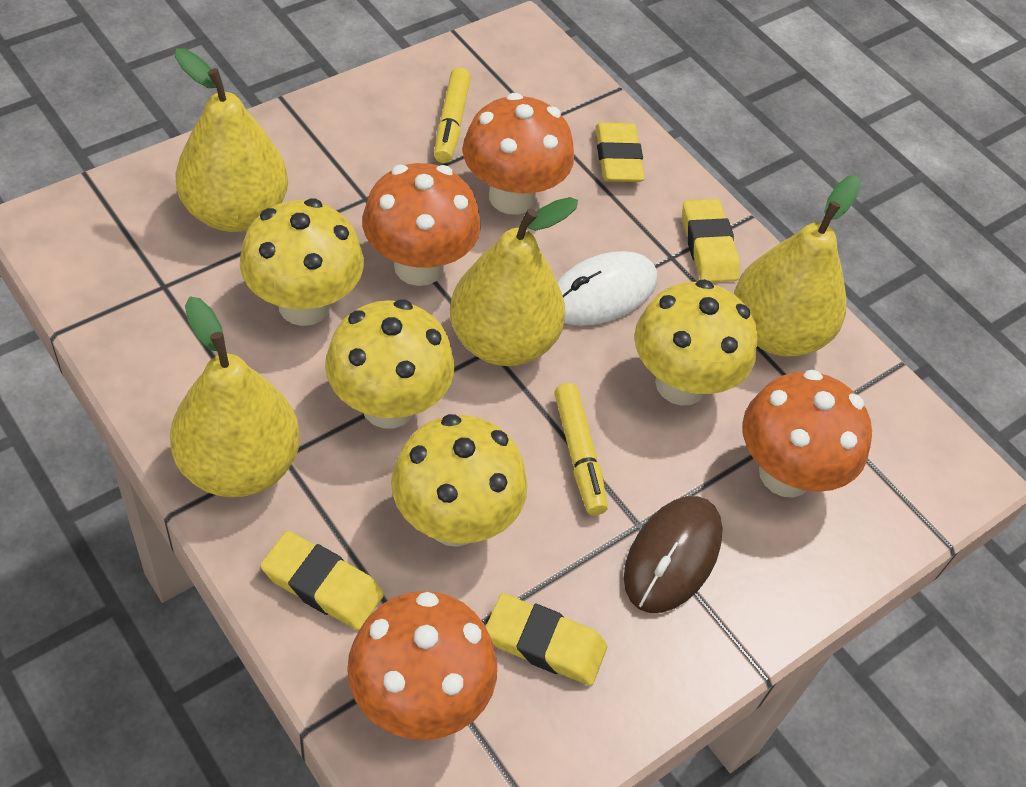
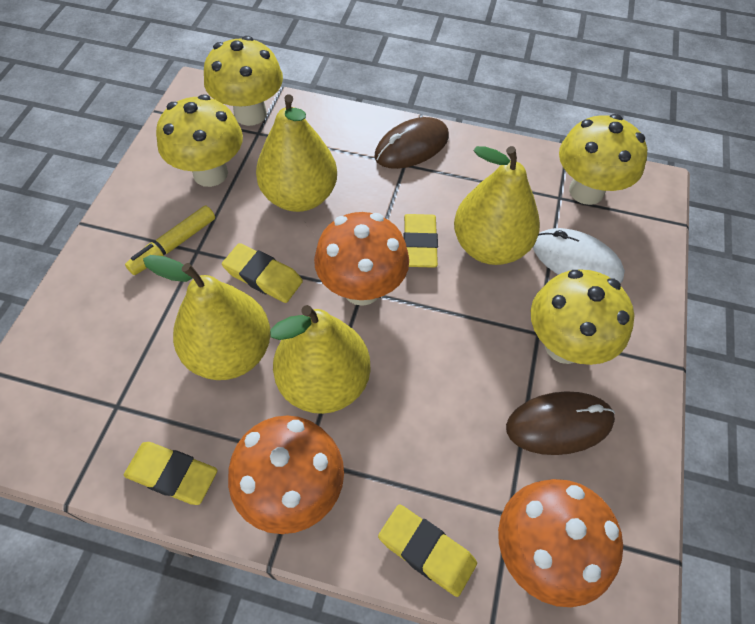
brown mouse: [624,496,722,613] = 1 -> [374,117,449,169] [506,391,615,455] = 2
orange mushroom: [347,591,497,740] [362,163,481,286] [462,93,574,215] [742,370,872,498] = 4 -> [228,416,344,534] [314,212,409,306] [498,479,623,607] = 3
yellow marker: [434,68,471,163] [554,383,608,515] = 2 -> [125,205,215,275] = 1

